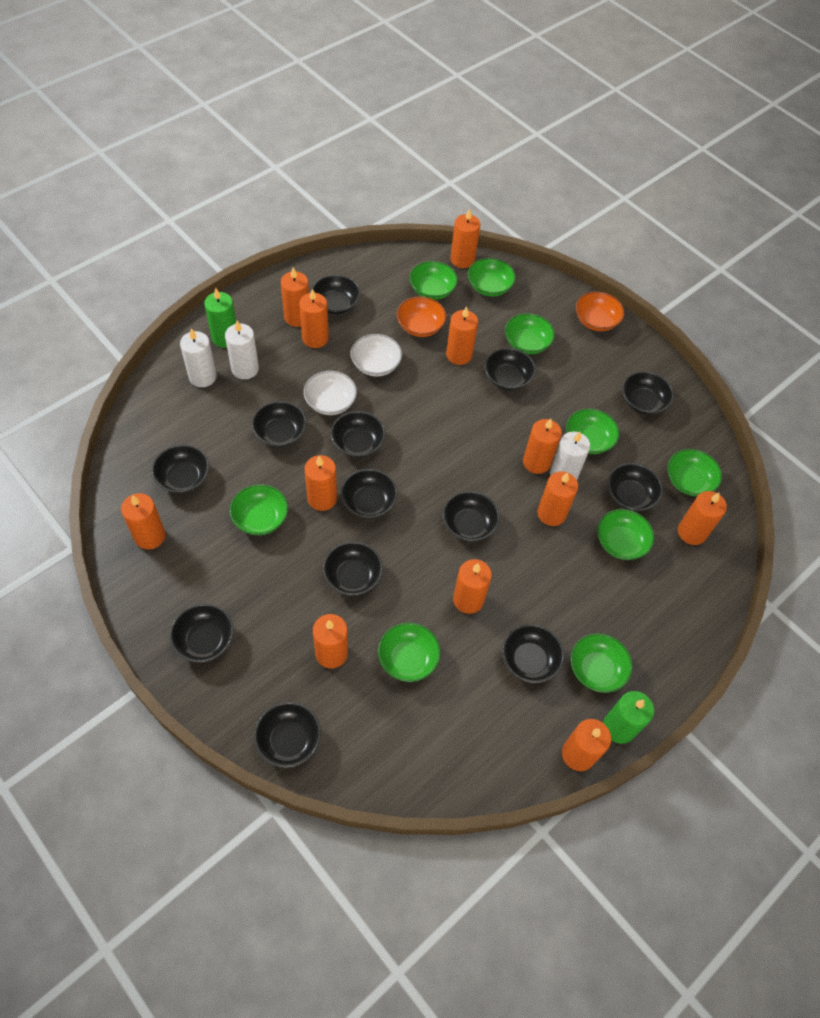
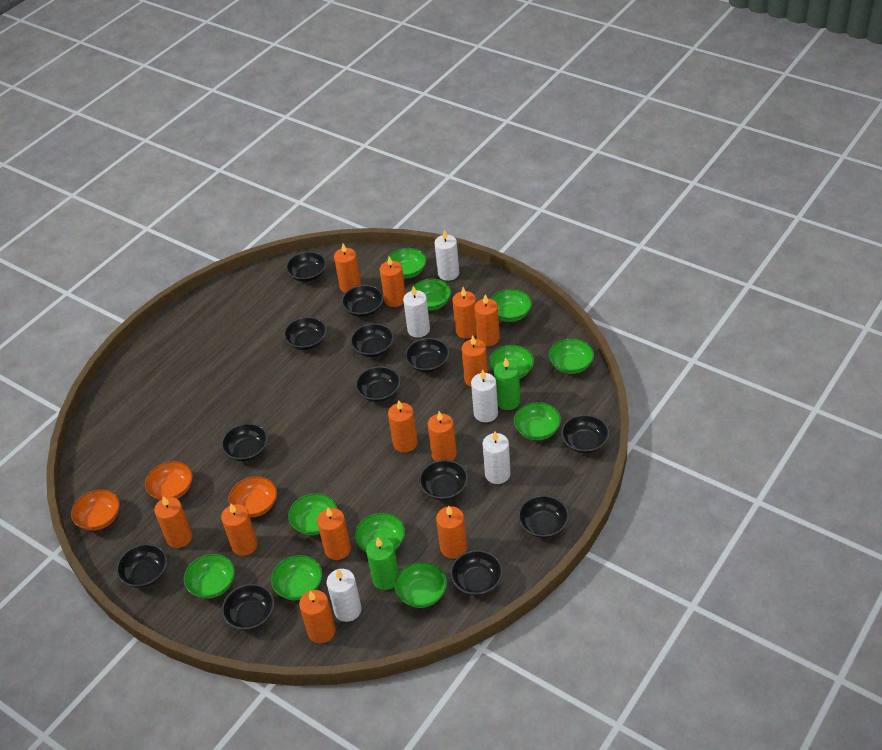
green bowl: [230,484,288,535] [378,622,441,682] [409,261,458,300] [468,258,516,297] [505,313,555,354] [566,408,619,454] [570,633,633,693] [597,509,654,560] [667,449,722,496] = 9 -> [184,554,235,599] [271,555,323,600] [288,493,337,535] [355,513,405,552] [386,248,427,279] [394,562,447,608] [409,278,451,311] [489,345,534,379] [491,289,532,322] [513,402,561,440] [549,339,594,374] = 11
orange bowl: [397,296,446,337] [576,292,624,331] = 2 -> [71,489,120,531] [145,461,193,500] [229,476,277,517] = 3
white bowl: [304,371,357,415] [350,334,402,376] = 2 -> none = 0
white candle: [180,328,217,387] [225,321,259,379] [550,432,590,480] = 3 -> [327,569,362,622] [403,286,430,338] [434,230,459,281] [471,370,498,422] [482,431,511,484] = 5

